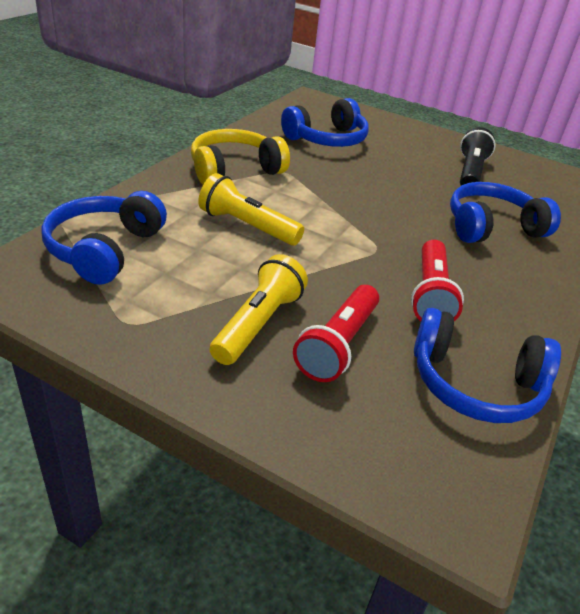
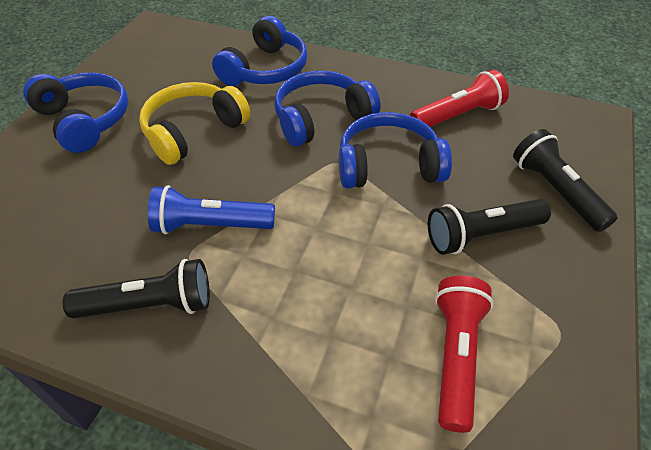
black flashlight: [460,127,496,185] = 1 -> [63,259,210,319] [428,199,551,255] [513,129,618,232] = 3
blue flashlight: none = 0 -> [148,185,275,235] = 1
yellow flashlight: [198,173,304,246] [210,254,308,365] = 2 -> none = 0

